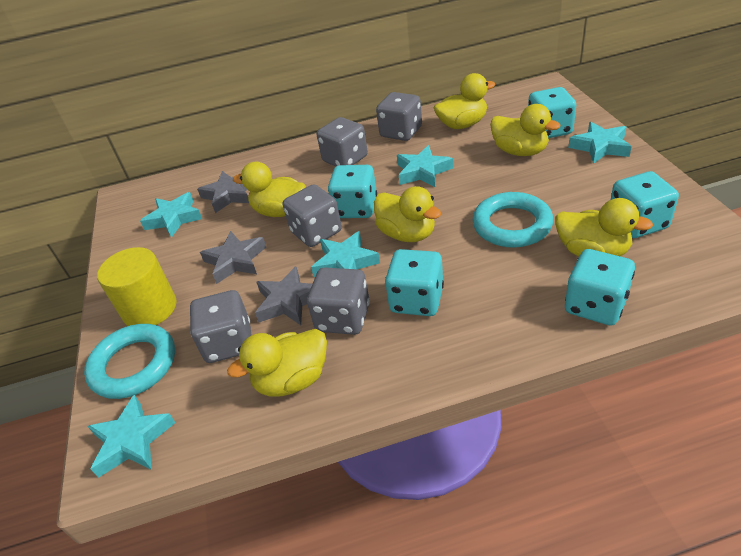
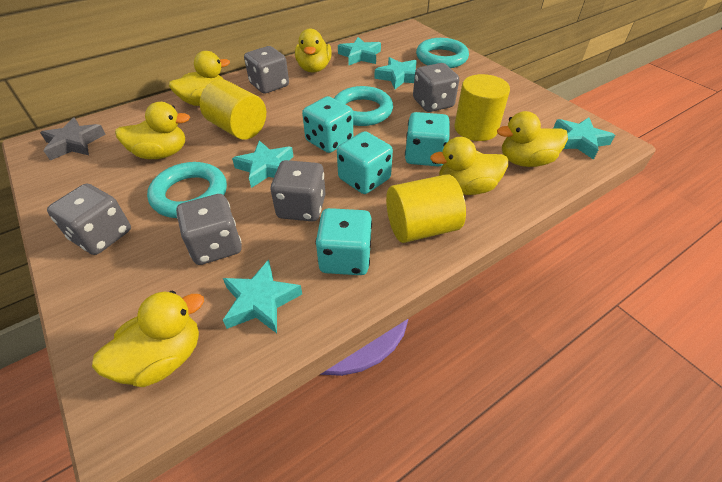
grey star: [197,171,249,213] [200,231,266,284] [255,266,312,325] = 3 -> [40,117,106,161] = 1
turquoise dice: [328,165,377,218] [385,249,444,316] [528,87,576,138] [565,249,635,326] [611,171,679,238] = 5 -> [302,96,353,153] [316,208,372,275] [337,131,393,194] [405,112,450,166] = 4
turquoise ring: [84,324,175,399] [473,192,553,248] = 2 -> [147,162,227,218] [334,86,393,126] [416,38,469,68] = 3
yellow cylinder: [97,247,177,326] = 1 -> [200,79,266,140] [386,174,466,243] [454,74,510,141] = 3

